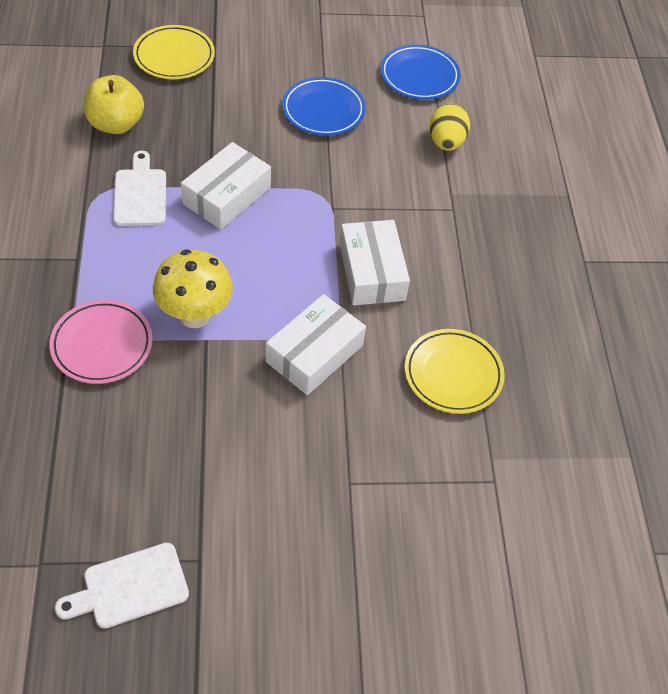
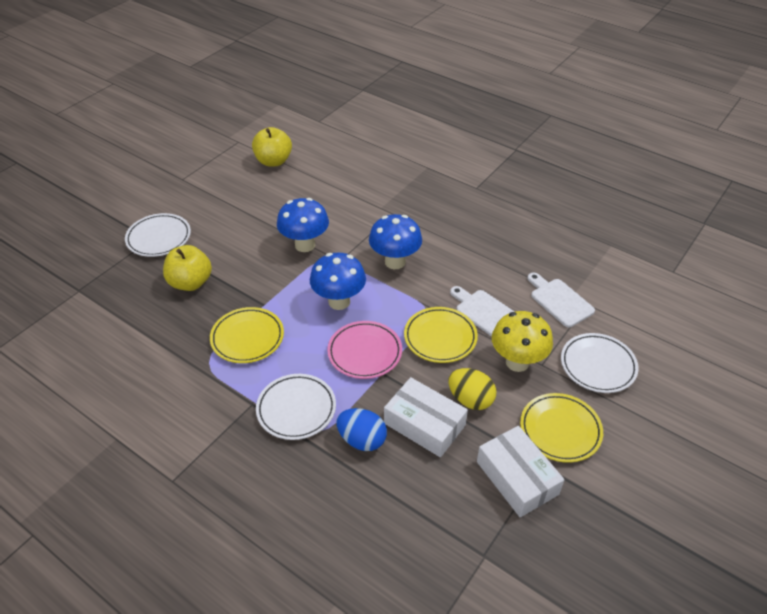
blue egg: none = 0 -> [336,408,387,451] = 1
blue mushroom: none = 0 -> [277,198,329,252] [310,253,366,310] [369,214,422,269] = 3
blue plate: [282,77,366,136] [380,45,461,100] = 2 -> none = 0
white box: [181,142,271,229] [266,294,366,395] [339,220,410,306] = 3 -> [384,377,468,457] [477,426,564,517] = 2
white plate: none = 0 -> [125,213,191,257] [256,374,336,440] [561,333,639,393] = 3
yellow apple: [84,75,144,134] = 1 -> [163,245,212,291] [252,127,292,167] = 2
yellow plate: [133,25,215,79] [405,329,505,414] = 2 -> [210,307,284,363] [404,307,478,363] [520,393,603,463] = 3

